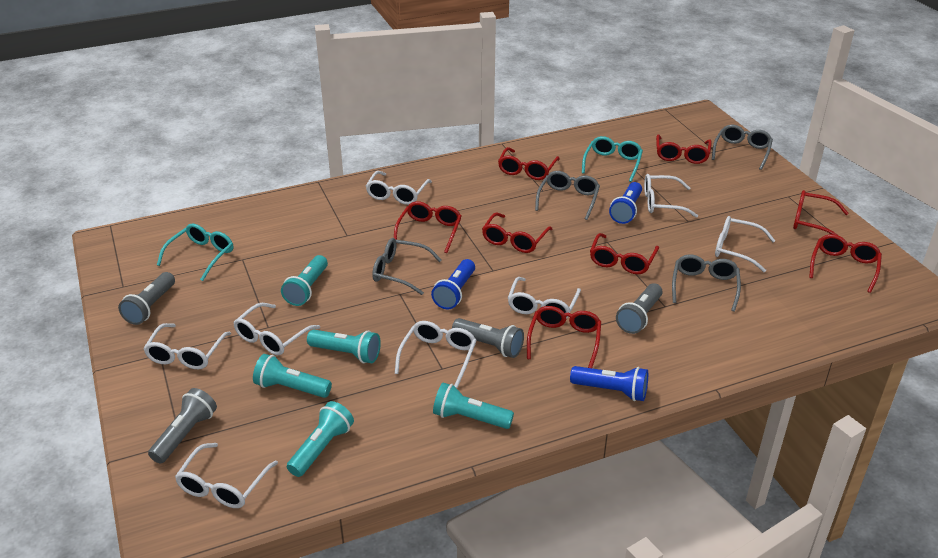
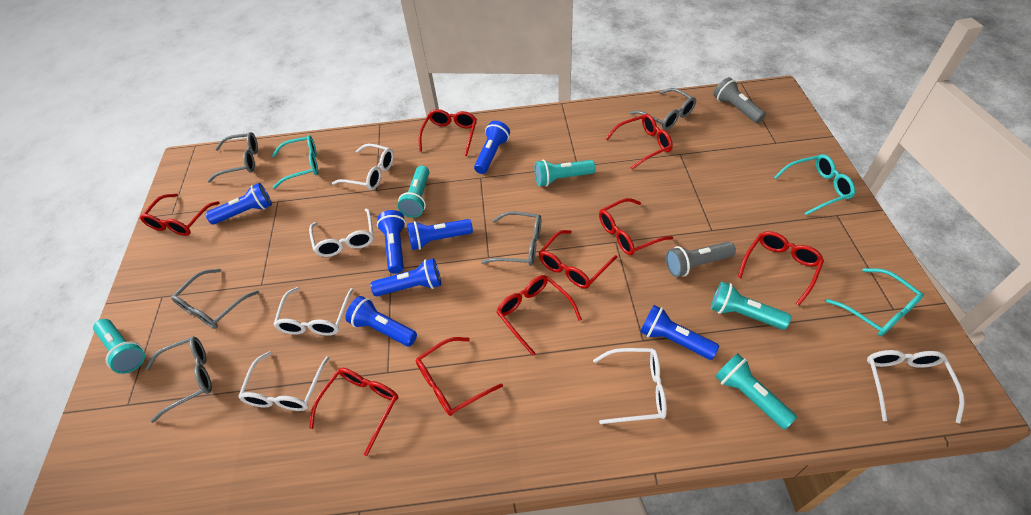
blue flashlight: [431,259,475,309] [570,366,648,401] [609,182,642,224] = 3 -> [205,183,272,224] [345,296,417,347] [370,258,441,296] [377,210,406,274] [407,219,473,250] [474,121,510,174] [640,305,719,360] = 7
grey flashlight: [118,272,175,325] [148,388,217,464] [452,318,524,358] [616,283,663,334] = 4 -> [666,242,736,277] [714,77,766,123] = 2
grey glasses: [372,238,442,295] [535,171,600,220] [672,255,741,312] [712,125,773,170] = 4 -> [145,336,212,423] [171,269,259,329] [208,132,258,182] [481,211,541,266] [630,88,696,130] = 5
red glasses: [394,201,461,253] [482,212,552,253] [498,147,559,180] [527,306,601,368] [590,233,659,274] [656,135,712,164] [793,190,849,235] [809,234,882,293] = 8 -> [140,193,219,236] [309,368,398,456] [416,337,503,416] [419,109,477,156] [497,275,582,356] [539,230,617,288] [599,198,673,255] [606,114,673,170] [737,231,824,306] = 9
turquoise glasses: [157,223,233,281] [582,136,643,182] = 2 -> [272,135,318,189] [774,154,855,215] [826,268,924,336] = 3
white glasses: [143,323,231,369] [175,443,278,508] [233,303,320,355] [366,171,432,205] [395,321,477,388] [508,277,581,319] [644,174,698,218] [715,216,776,272] = 8 -> [238,351,329,411] [273,287,353,336] [309,208,374,257] [332,144,394,190] [593,348,667,424] [867,350,965,423] = 6

